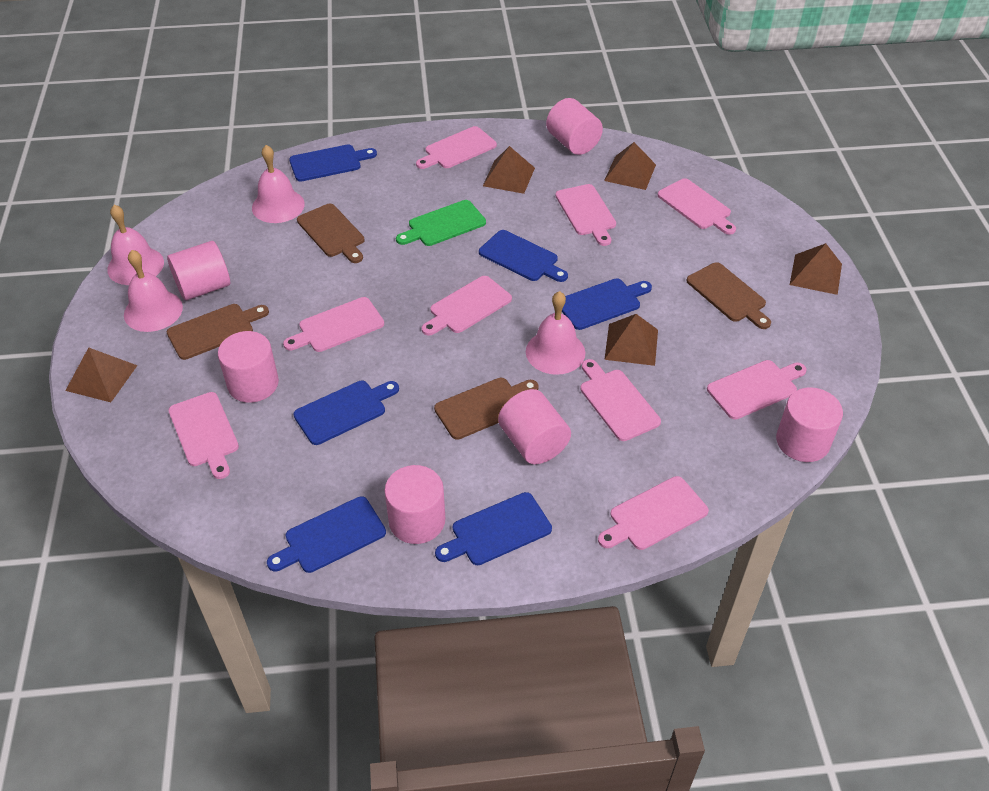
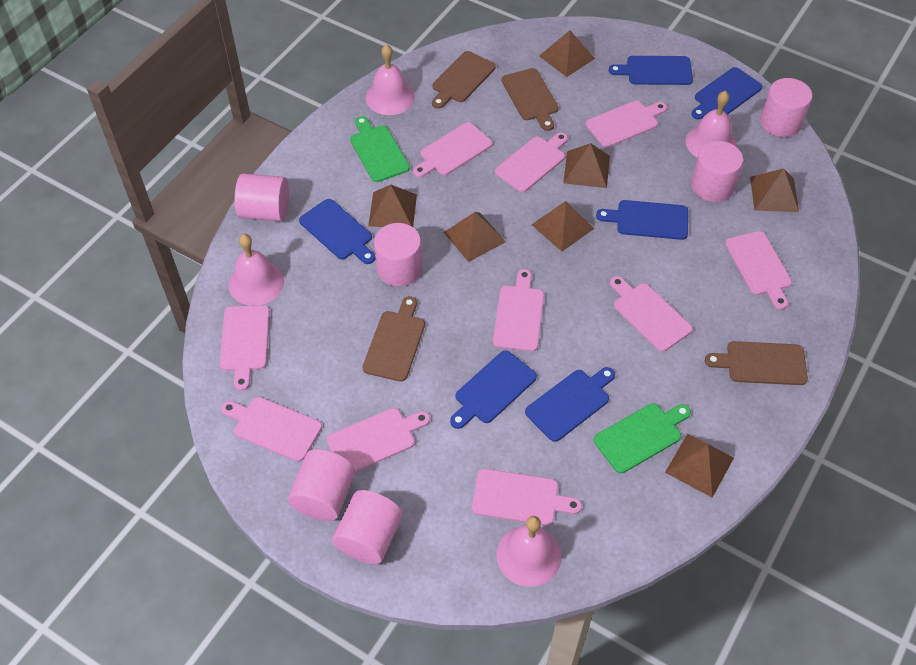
brown pyramid: [65,347,138,402] [483,146,535,194] [604,142,656,190] [604,314,658,366] [790,243,842,295] = 5 -> [368,185,417,227] [444,212,506,262] [531,201,594,251] [539,30,595,77] [563,143,610,188] [665,434,734,498] [750,169,799,212] = 7
green cutting board: [396,200,486,246] = 1 -> [350,116,410,182] [594,403,691,473] = 2
pink cutting board: [168,392,239,479] [283,297,384,352] [416,126,497,169] [422,276,512,336] [555,184,616,246] [580,359,661,441] [598,476,709,550] [658,178,736,235] [707,360,807,420] = 9 -> [220,305,270,391] [221,397,322,462] [327,408,430,472] [413,122,492,178] [472,469,582,526] [493,269,544,352] [495,132,568,192] [586,100,667,148] [610,276,693,352] [725,231,792,309] = 10

